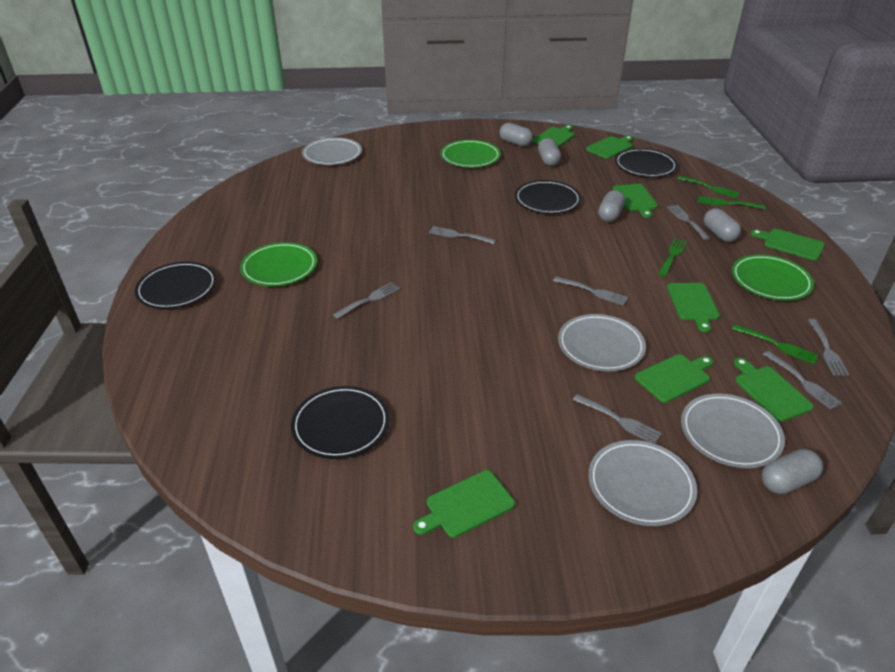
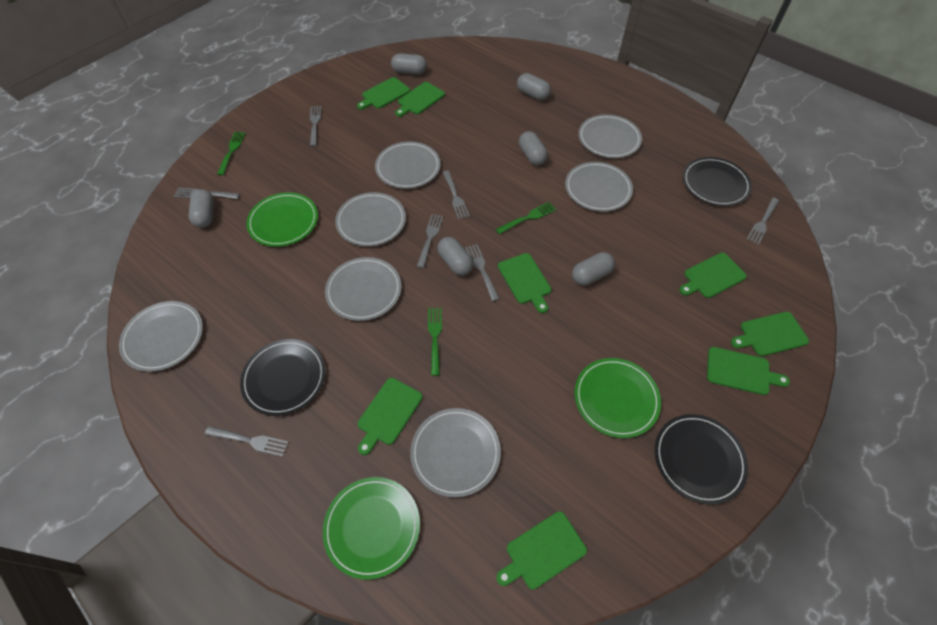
black plate: [135,262,217,309] [291,386,390,459] [515,180,581,214] [615,148,678,177] = 4 -> [240,339,326,416] [655,414,748,505] [683,157,752,206] = 3
green fork: [658,239,687,276] [677,176,740,198] [698,196,766,209] [732,324,819,364] = 4 -> [217,132,246,175] [428,308,442,376] [496,202,556,234] = 3
grey capsule: [499,123,533,147] [538,138,561,166] [598,190,625,222] [704,208,741,242] [762,449,823,494] = 5 -> [188,189,214,228] [391,53,427,75] [437,237,474,276] [517,73,551,100] [519,131,548,166] [572,252,615,286] = 6
grey plate: [302,137,362,165] [558,314,646,371] [588,440,697,526] [681,394,785,468] = 4 -> [119,301,203,372] [325,257,401,321] [335,192,406,246] [375,142,441,189] [410,408,501,498] [565,162,633,212] [579,114,642,158] = 7

